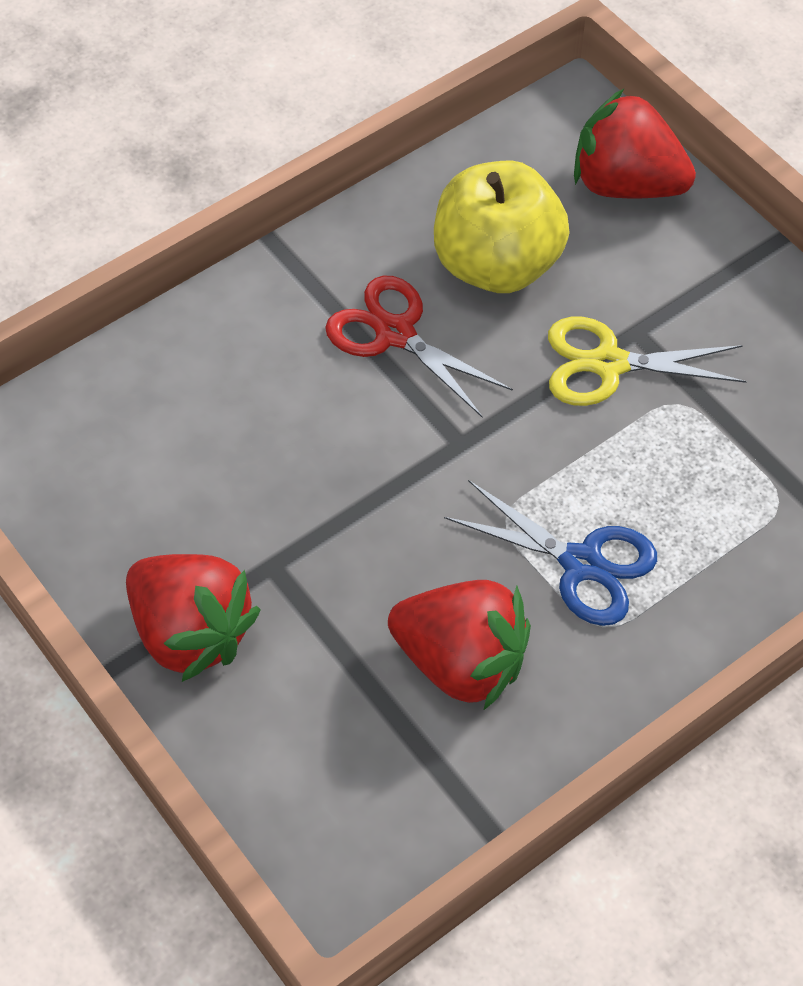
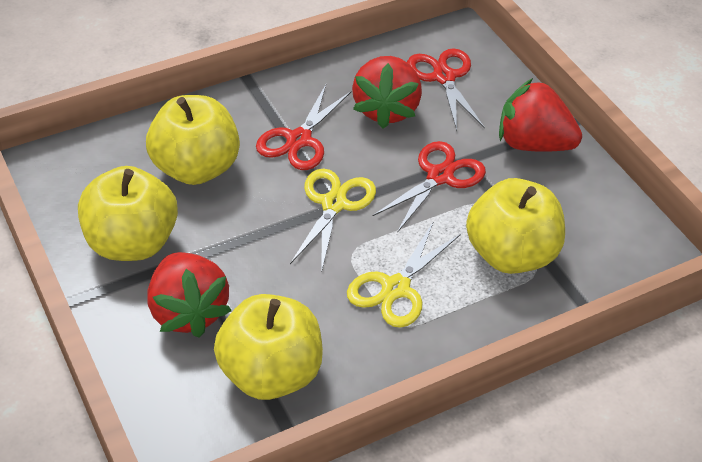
blue scissors: [444,480,657,626] = 1 -> none = 0
red scissors: [325,275,513,418] = 1 -> [256,85,352,170] [372,141,486,233] [407,48,485,131] = 3
yellow apple: [434,161,570,293] = 1 -> [78,166,178,261] [146,95,240,185] [214,294,323,400] [466,178,565,274] = 4
yellow scissors: [548,317,747,406] = 1 -> [290,169,376,273] [347,223,461,328] = 2

